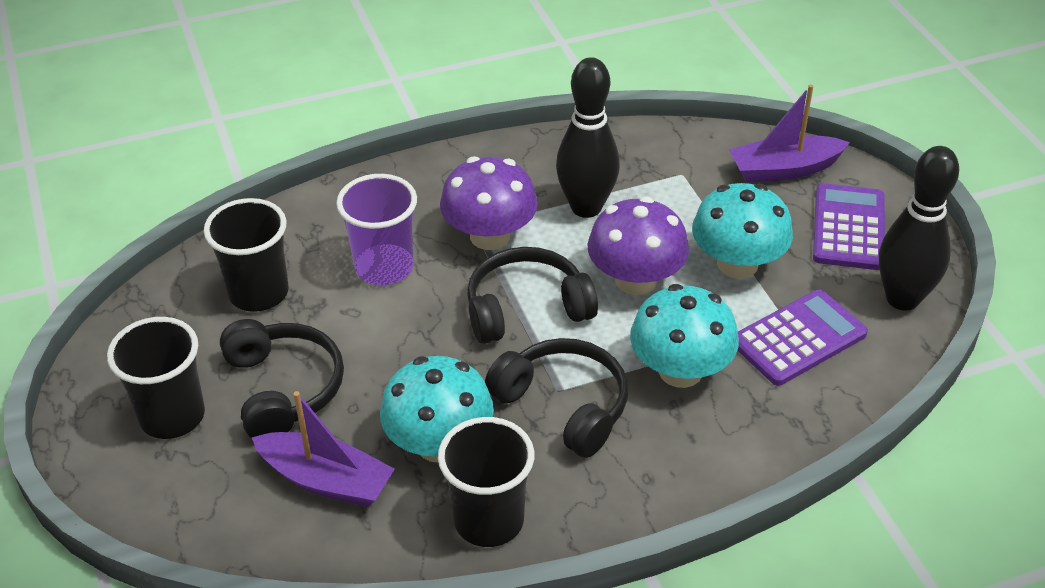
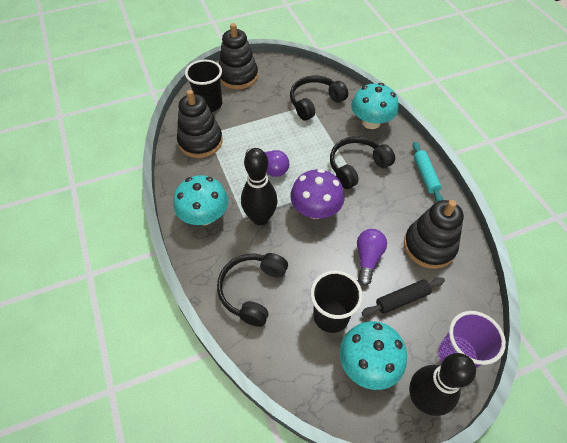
black cup: [107,317,205,439] [204,198,289,312] [438,417,534,547] = 3 -> [185,60,222,112] [310,270,363,333] = 2
black rolling pin: none = 0 -> [362,277,445,316] = 1
black stacking toy: none = 0 -> [177,90,223,158] [219,23,258,90] [404,200,464,269] = 3
purple boat: [251,391,395,507] [729,84,850,183] = 2 -> none = 0
purple calculator: [737,289,868,386] [813,183,885,270] = 2 -> none = 0
purple light bulb: none = 0 -> [246,149,289,177] [357,229,387,286] = 2
purple mushroom: [440,156,538,250] [587,197,689,295] = 2 -> [290,169,344,219] = 1
turquoise rolling pin: none = 0 -> [413,142,443,202] = 1

